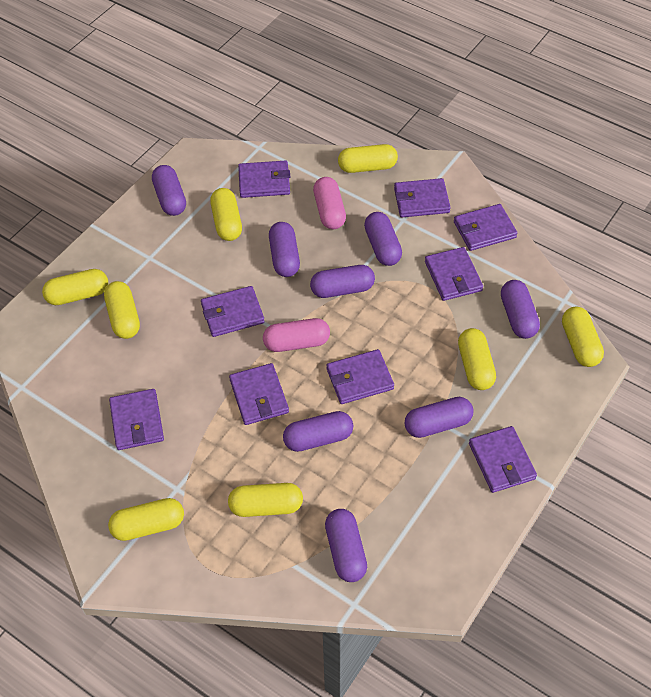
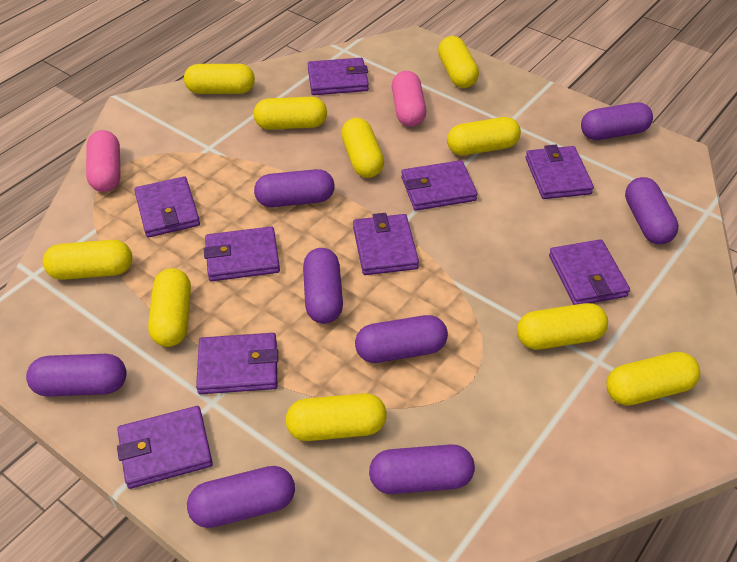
yellow capsule: [42,269,108,305] [104,281,140,339] [108,498,184,541] [210,188,242,241] [228,483,303,517] [338,144,398,173] [458,328,496,390] [562,306,604,367] = 8 -> [43,240,132,280] [148,268,191,347] [184,64,255,94] [253,97,327,130] [286,393,387,441] [341,118,384,178] [438,36,479,88] [447,117,521,155] [517,303,608,350] [606,352,700,406] = 10

